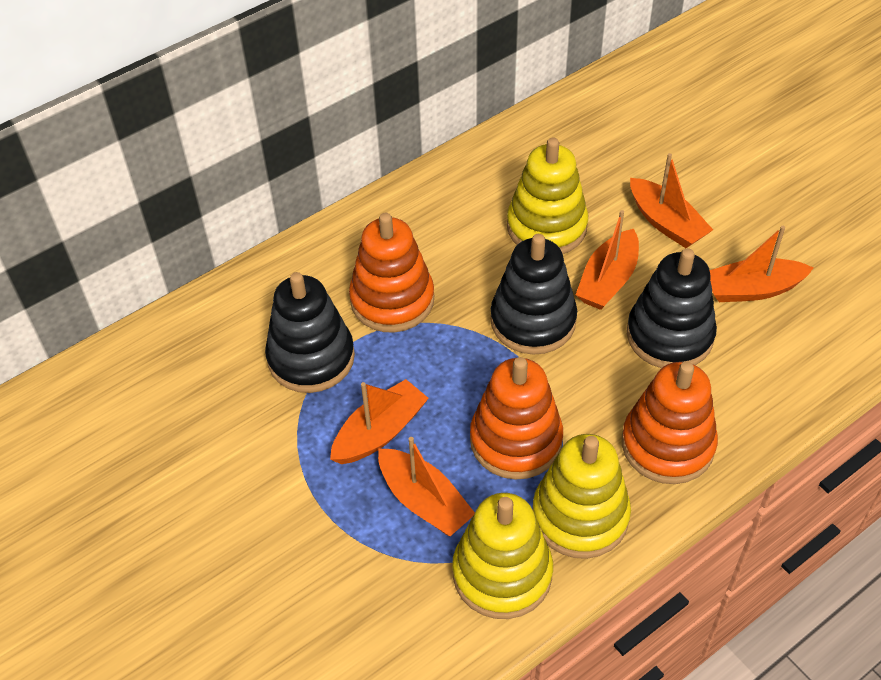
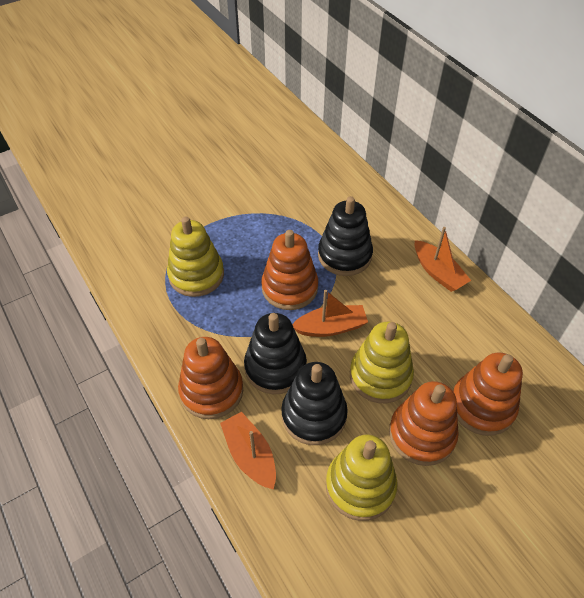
orange boat: [330,379,429,464] [378,437,475,536] [576,210,639,310] [630,153,713,248] [710,226,813,302] = 5 -> [220,412,276,490] [292,290,368,337] [415,227,471,292] = 3
orange stacking toy: [349,213,434,333] [470,357,563,480] [622,361,718,484] = 3 -> [178,337,243,419] [261,230,318,310] [389,381,459,466] [453,352,523,436] = 4

